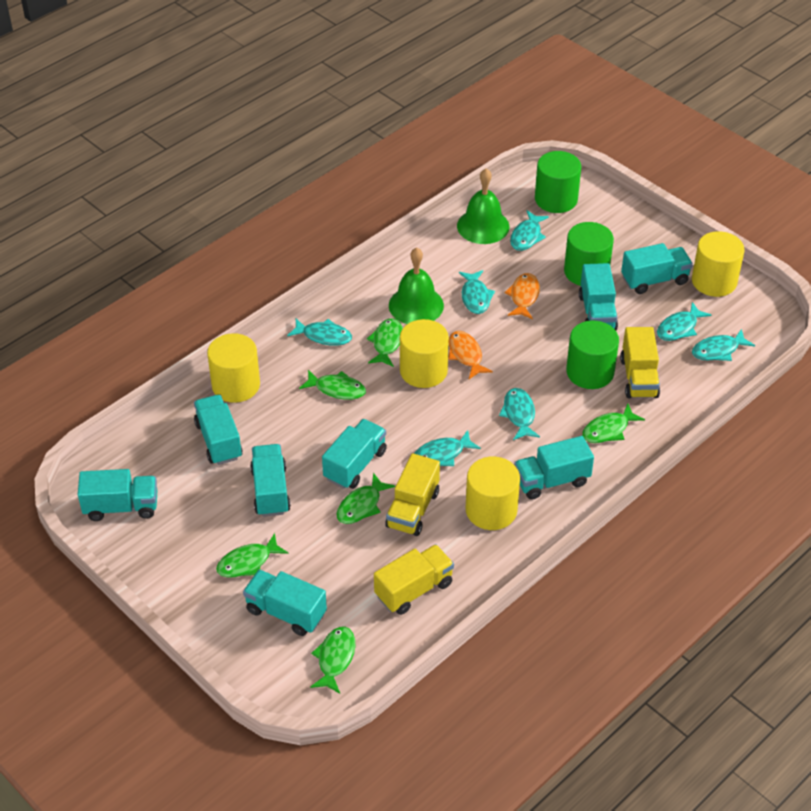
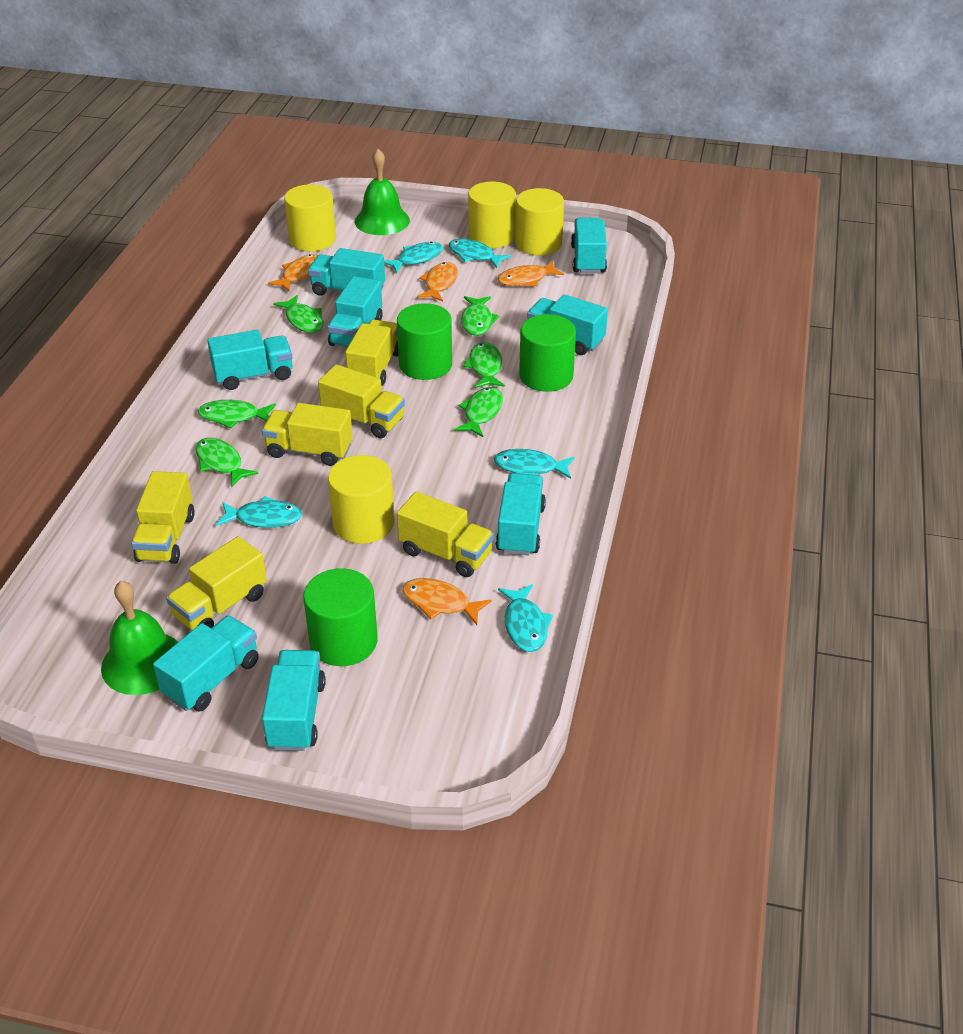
orange fish: [448,331,493,379] [504,273,540,319] = 2 -> [268,254,318,292] [402,578,492,625] [417,262,458,302] [497,261,564,286] = 4
turquoise fish: [287,319,352,346] [414,430,481,466] [459,270,495,314] [499,388,540,440] [510,210,549,251] [657,302,711,341] [692,329,755,361] = 7 -> [216,496,302,528] [384,242,443,273] [449,239,511,268] [494,449,574,479] [498,584,553,652] = 5
yellow truck: [374,544,454,615] [385,453,440,536] [620,327,660,398] = 3 -> [131,471,195,564] [166,536,267,630] [262,403,353,466] [318,364,405,438] [345,320,398,386] [397,492,494,577] = 6

